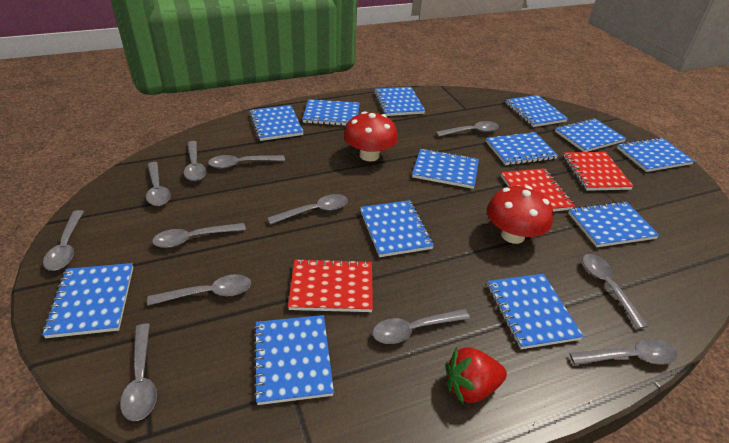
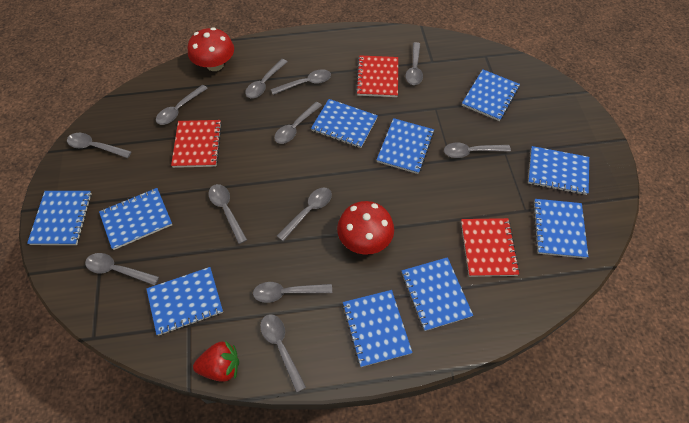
blue notebook: [42,263,133,338] [249,105,304,141] [253,315,334,405] [302,99,360,126] [360,200,434,257] [374,87,425,116] [412,148,479,189] [486,132,558,165] [487,274,584,349] [505,95,568,127] [555,118,626,152] [568,201,659,247] [617,137,694,172] = 13 -> [27,191,92,245] [99,188,172,250] [147,267,223,336] [311,99,378,148] [342,290,413,367] [377,118,434,174] [401,257,473,331] [462,69,520,121] [528,146,589,195] [533,199,588,258] = 10

